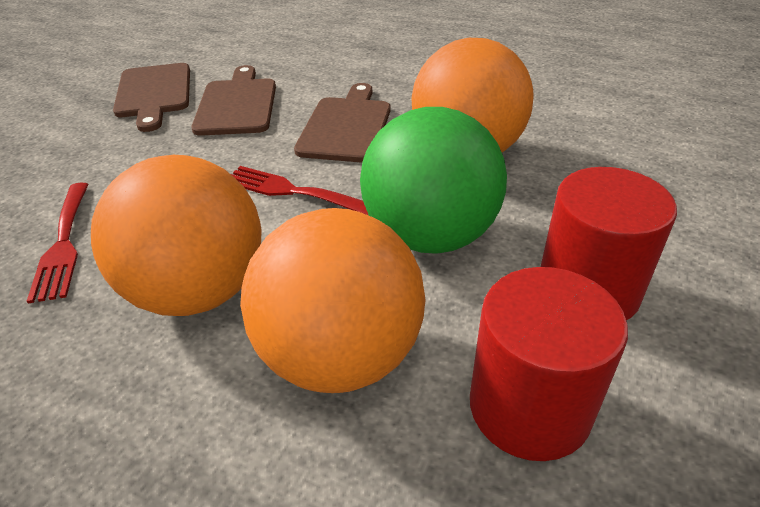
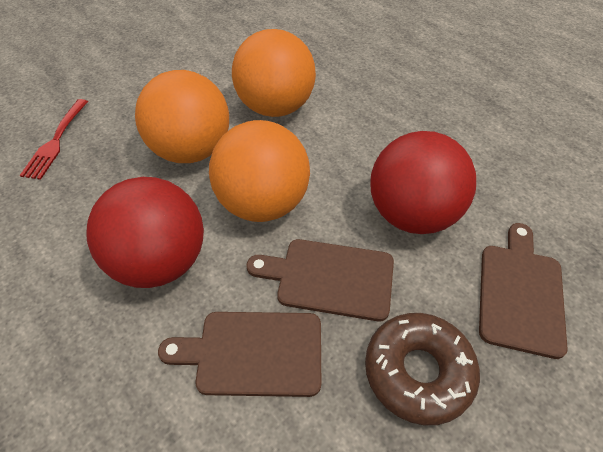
brown donut: none = 0 -> [365,313,480,425] = 1
green ball: [360,107,507,254] = 1 -> none = 0
red ball: none = 0 -> [87,177,204,288] [370,131,476,234] = 2
red cylinder: [470,267,628,461] [541,167,677,320] = 2 -> none = 0
red fork: [27,183,89,303] [231,166,368,215] = 2 -> [20,99,88,180] = 1

